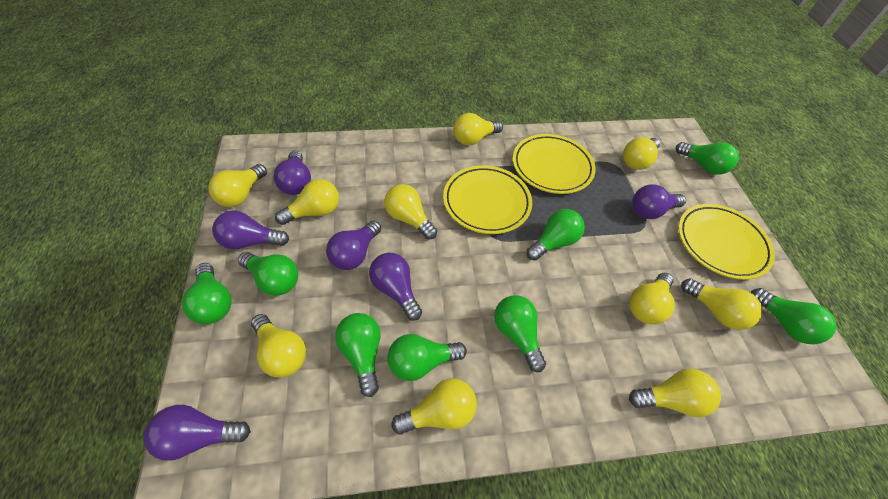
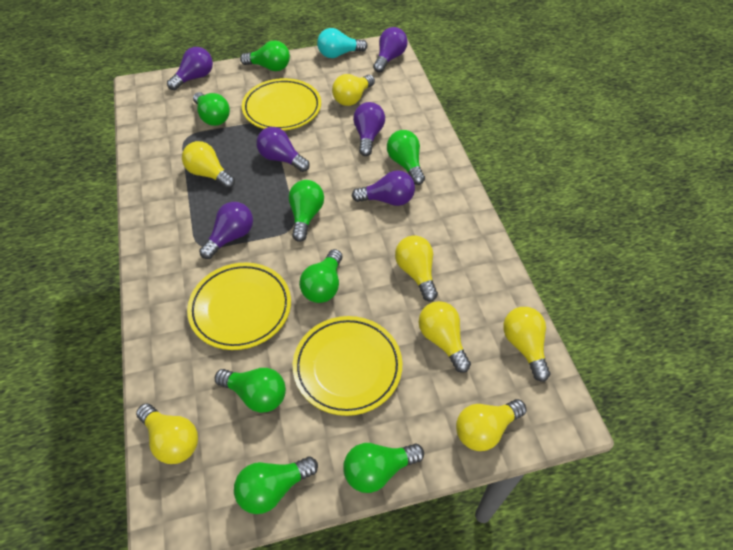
turquoise light bulb: none = 0 -> [317,28,368,58] = 1
yellow light bulb: [208,164,267,207] [251,314,306,378] [275,179,339,225] [384,184,437,240] [392,378,477,435] [453,113,503,145] [623,137,660,170] [629,273,675,324] [629,369,721,417] [681,278,762,330] = 10 -> [136,404,198,464] [182,141,235,188] [332,74,375,106] [395,235,438,301] [419,301,471,373] [456,399,526,451] [503,307,550,382] = 7

